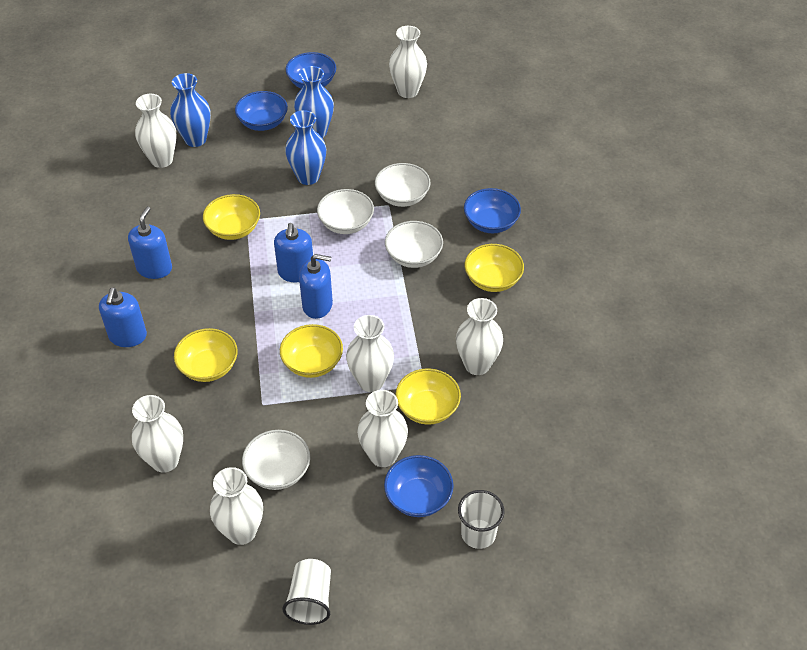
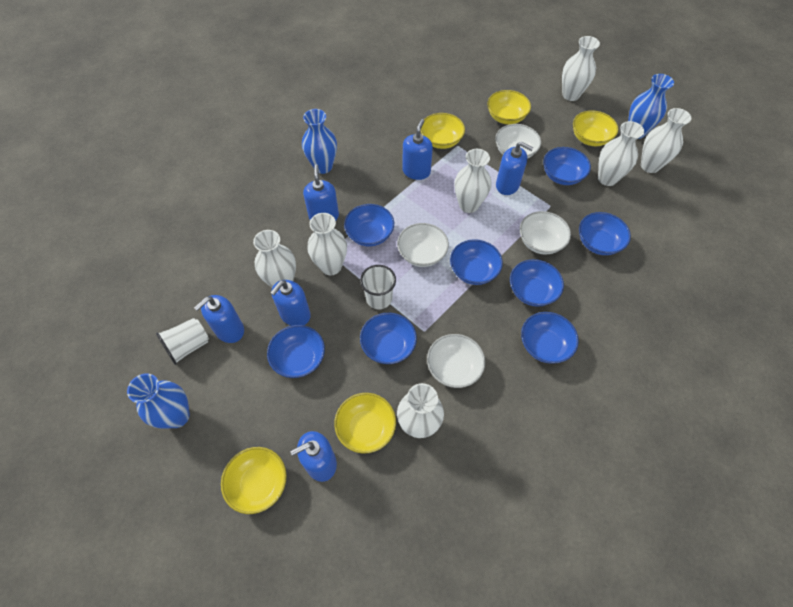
blue bowl: [235,91,288,131] [286,52,336,89] [384,455,454,517] [464,188,521,233] = 4 -> [267,325,325,378] [344,204,394,246] [360,312,417,364] [450,239,503,285] [510,259,564,307] [521,312,579,364] [543,147,591,185] [579,212,631,255] = 8
blue soap dispenser: [99,288,147,347] [128,207,172,279] [274,223,313,282] [299,254,333,319] = 4 -> [194,295,244,343] [270,280,311,326] [290,431,337,482] [303,164,339,221] [402,119,433,180] [496,142,534,195] = 6

